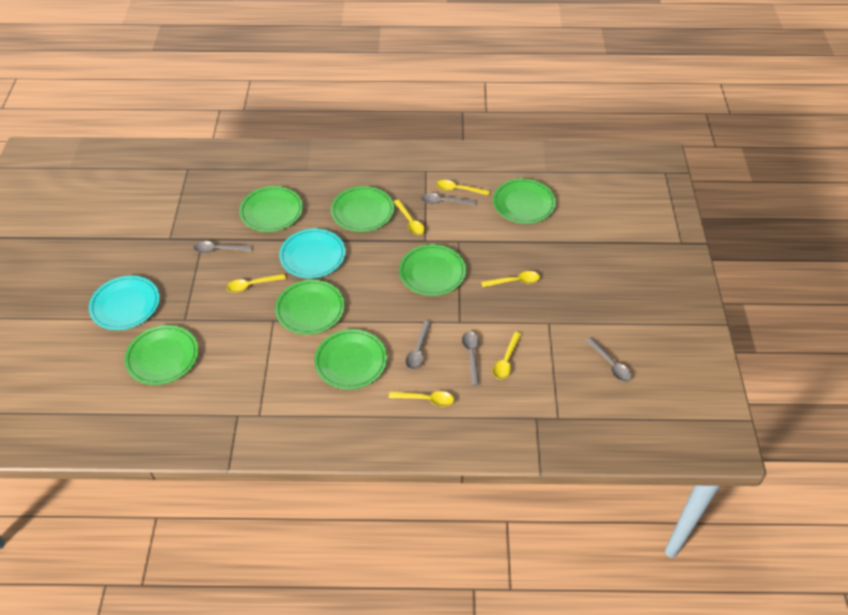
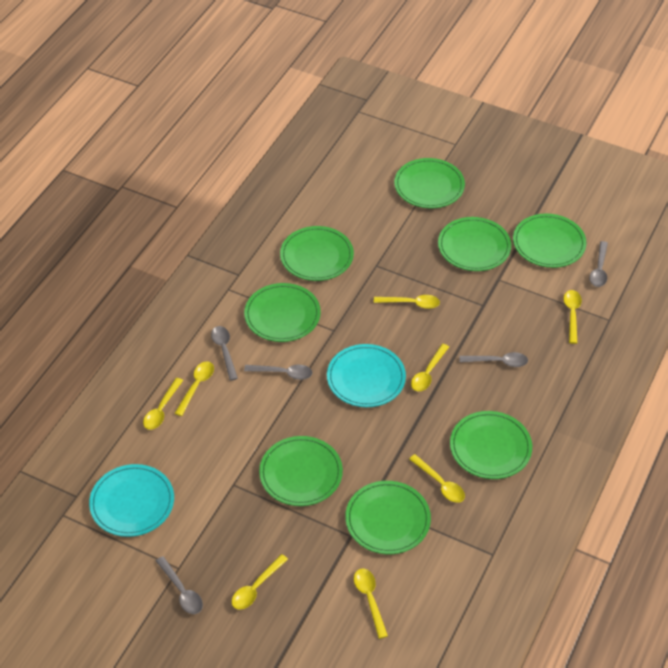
green plate: [124,325,198,385] [239,186,303,232] [275,280,345,335] [314,329,387,389] [331,186,394,232] [399,244,466,296] [493,179,556,224] = 7 -> [244,283,321,342] [259,436,343,506] [280,226,354,281] [345,481,431,554] [394,158,465,208] [438,217,511,271] [450,411,532,479] [513,214,586,268] = 8
yellow spoon: [226,274,286,293] [389,391,454,407] [394,200,425,235] [436,180,490,195] [481,271,540,287] [493,332,522,379] = 6 -> [143,378,183,430] [175,361,214,416] [232,554,288,610] [354,568,388,639] [374,295,440,309] [409,454,465,503] [411,344,449,391] [564,290,582,344] = 8

